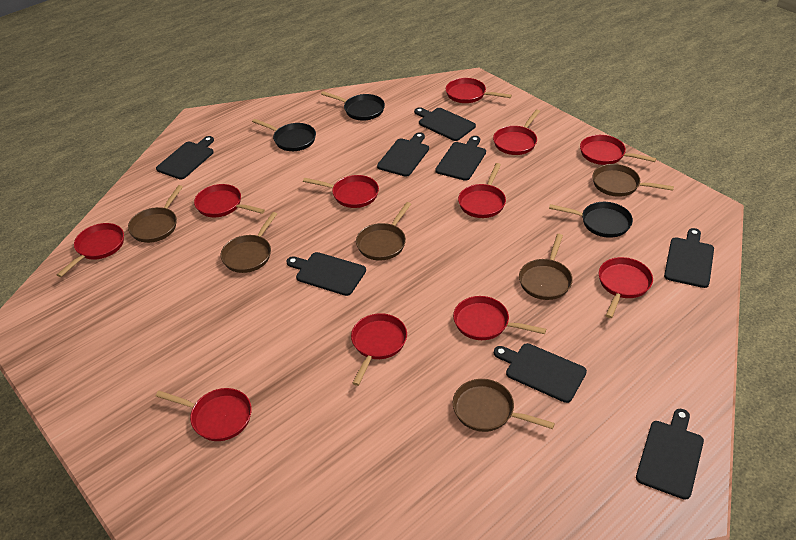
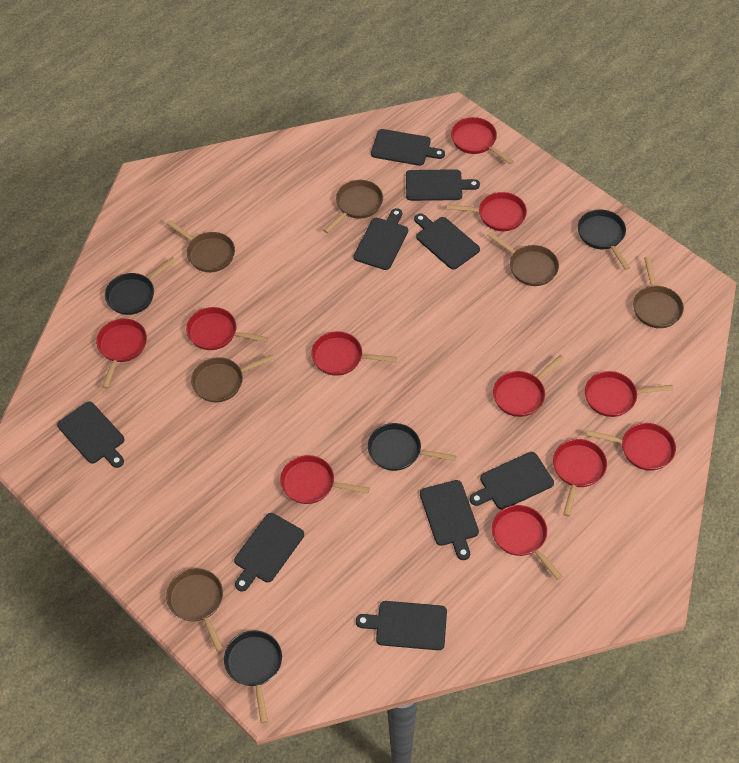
black cutting board: [156,136,214,180] [286,252,366,296] [377,132,429,177] [414,107,476,141] [435,136,486,181] [494,343,587,403] [636,409,704,500] [664,228,714,288] = 8 -> [57,401,124,468] [234,513,304,591] [353,208,408,270] [356,601,447,650] [371,129,445,166] [406,169,480,201] [414,213,480,270] [420,480,479,560] [470,452,554,510] = 9
black pan: [252,119,316,151] [321,91,385,121] [549,202,633,238] = 3 -> [105,257,176,315] [224,630,282,723] [368,423,456,471] [578,209,630,270] = 4

